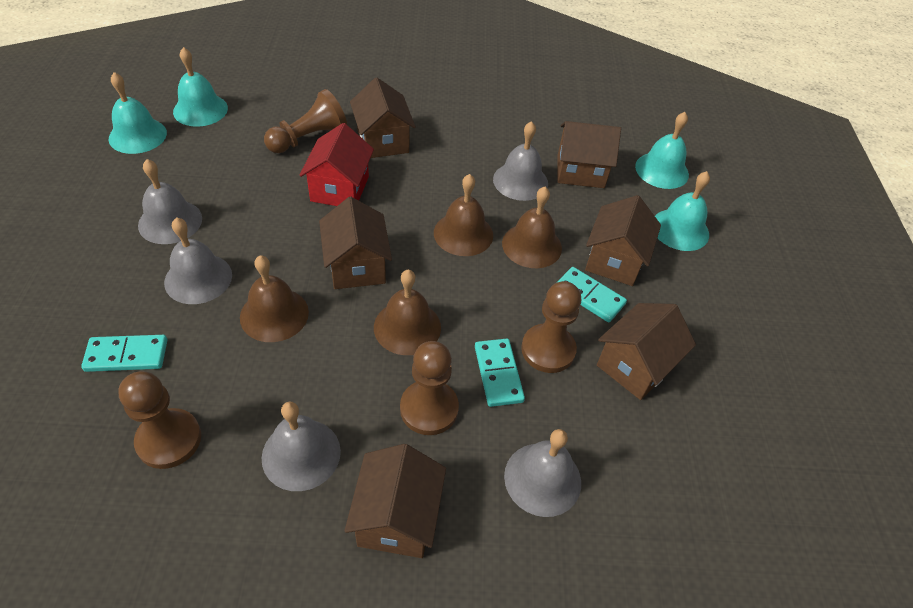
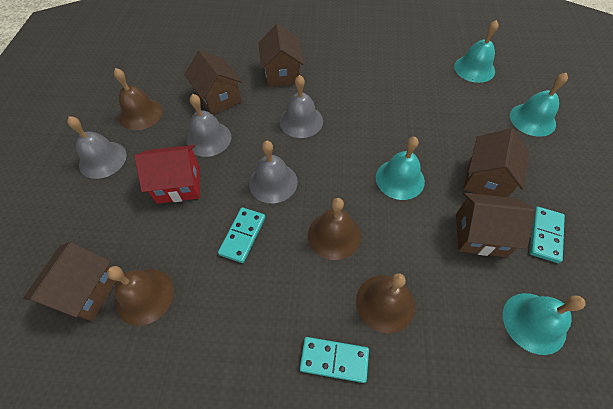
brown house: [319,197,392,289] [344,444,446,558] [350,77,416,158] [558,121,621,188] [585,195,661,286] [597,303,696,400] = 6 -> [23,242,116,321] [184,50,242,115] [258,24,304,87] [456,193,536,257] [463,128,529,197] = 5
brown pawn: [118,371,201,469] [264,89,347,153] [400,341,459,435] [521,281,581,373] = 4 -> none = 0
grey bell: [138,159,202,244] [164,217,232,304] [262,401,341,491] [493,121,548,201] [504,429,581,517] = 5 -> [67,116,127,179] [186,94,231,157] [249,141,298,203] [280,75,323,138] = 4

